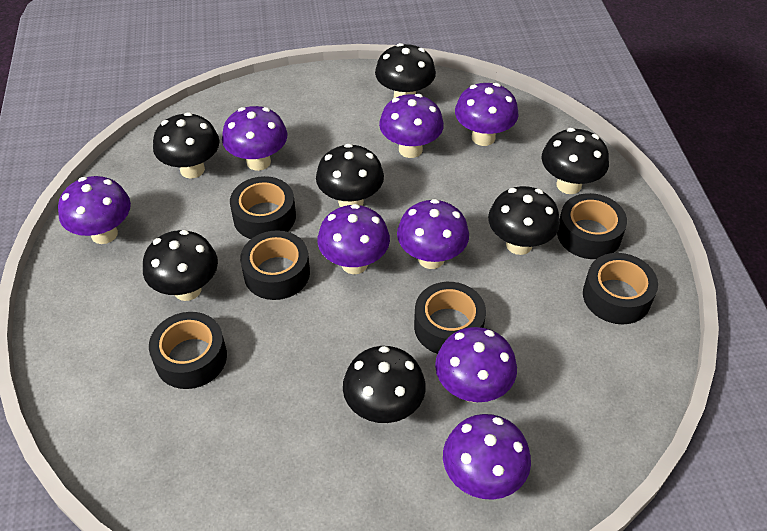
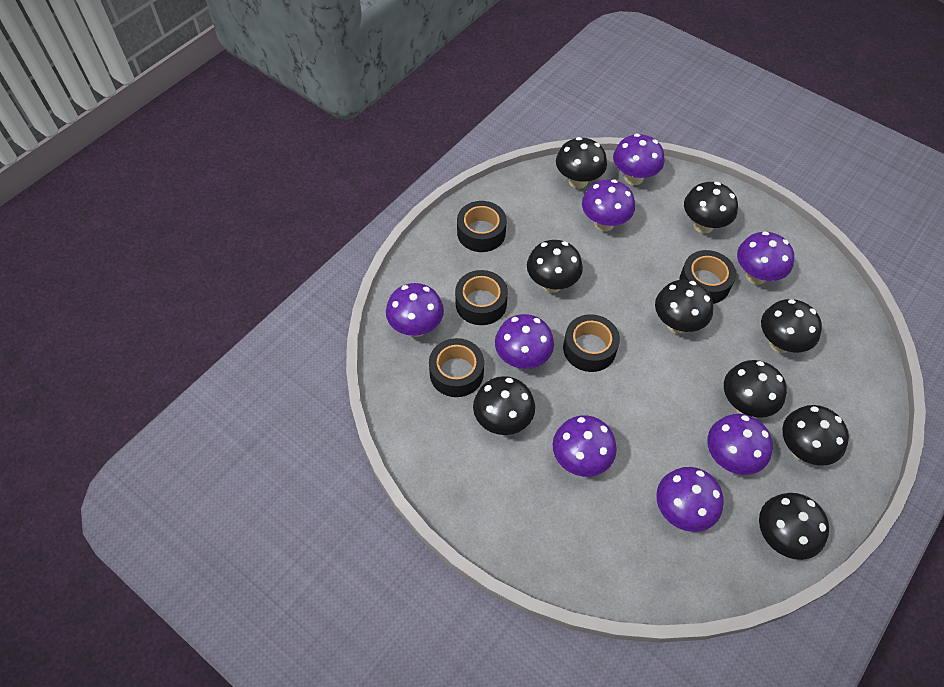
black mushroom: [143,230,218,301] [153,112,219,179] [316,144,384,207] [343,346,426,423] [375,43,436,98] [488,186,560,255] [542,128,609,194] = 7 -> [473,376,535,435] [527,240,583,293] [556,137,607,189] [655,280,713,333] [684,182,738,234] [724,360,787,418] [759,493,829,560] [761,299,822,353] [782,405,849,466] = 9
black tape: [149,312,227,389] [230,176,296,239] [240,230,310,300] [414,282,486,354] [557,193,627,259] [583,253,658,324] = 6 -> [429,338,484,397] [455,270,508,325] [457,201,507,252] [563,314,620,372] [679,250,736,304] = 5

